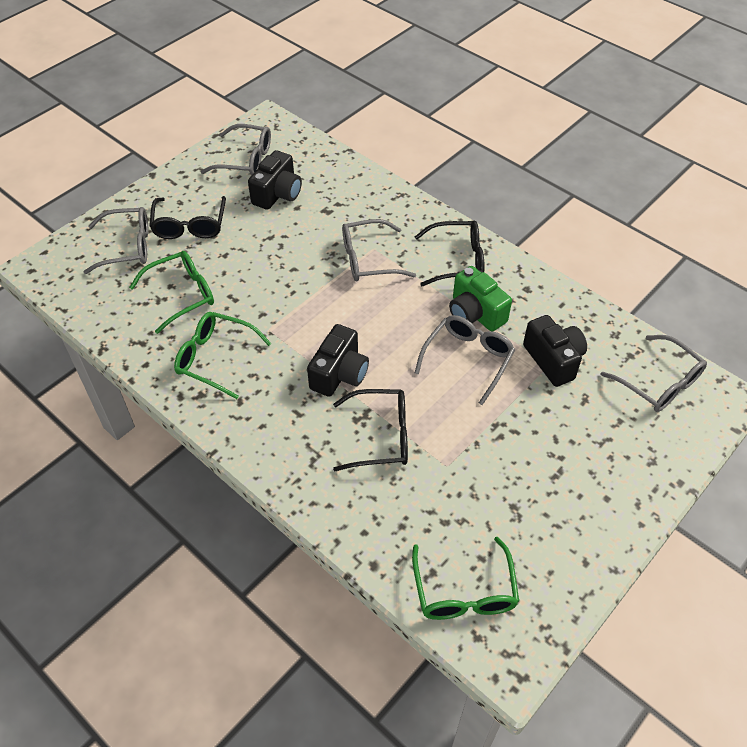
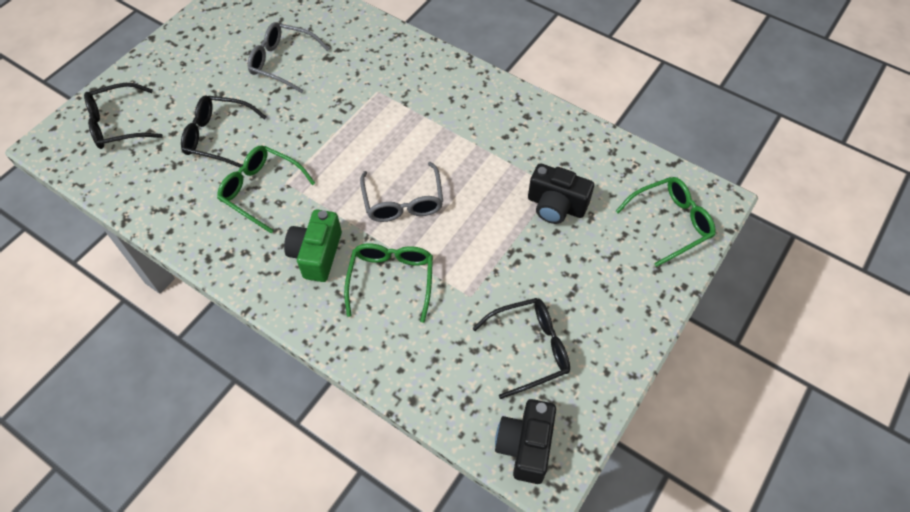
black camera: [248,150,302,210] [307,324,369,397] [523,315,587,387] = 3 -> [495,399,556,484] [528,163,594,224] = 2
grey glasses: [84,207,148,274] [201,124,271,176] [342,219,416,281] [415,315,515,405] [600,335,707,412] = 5 -> [248,22,329,93] [360,162,443,222] = 2

